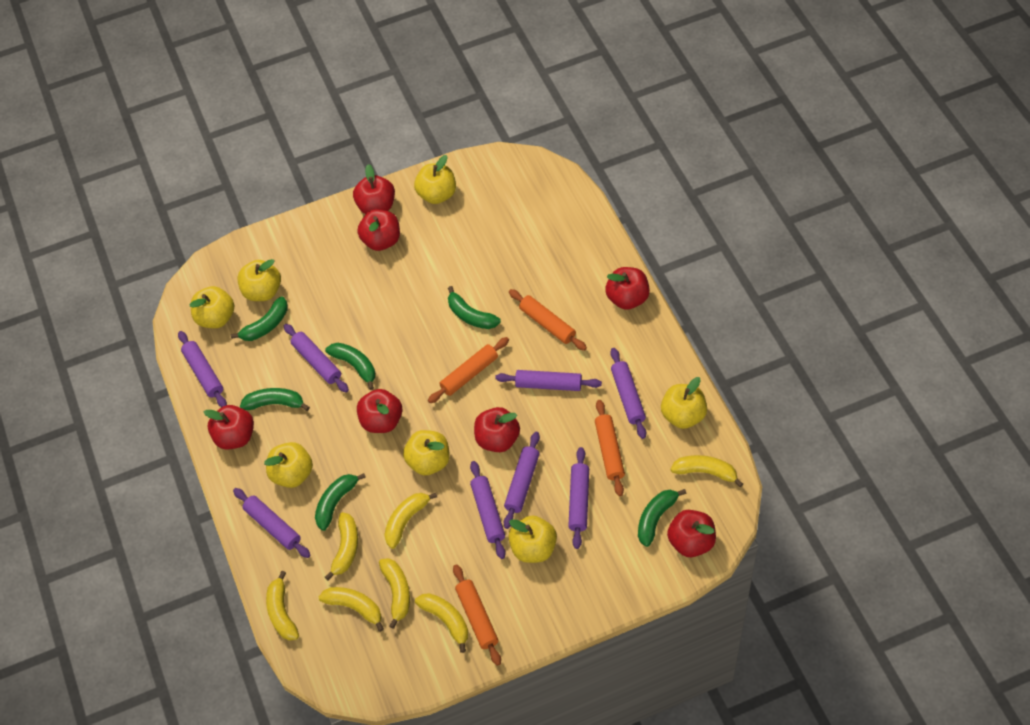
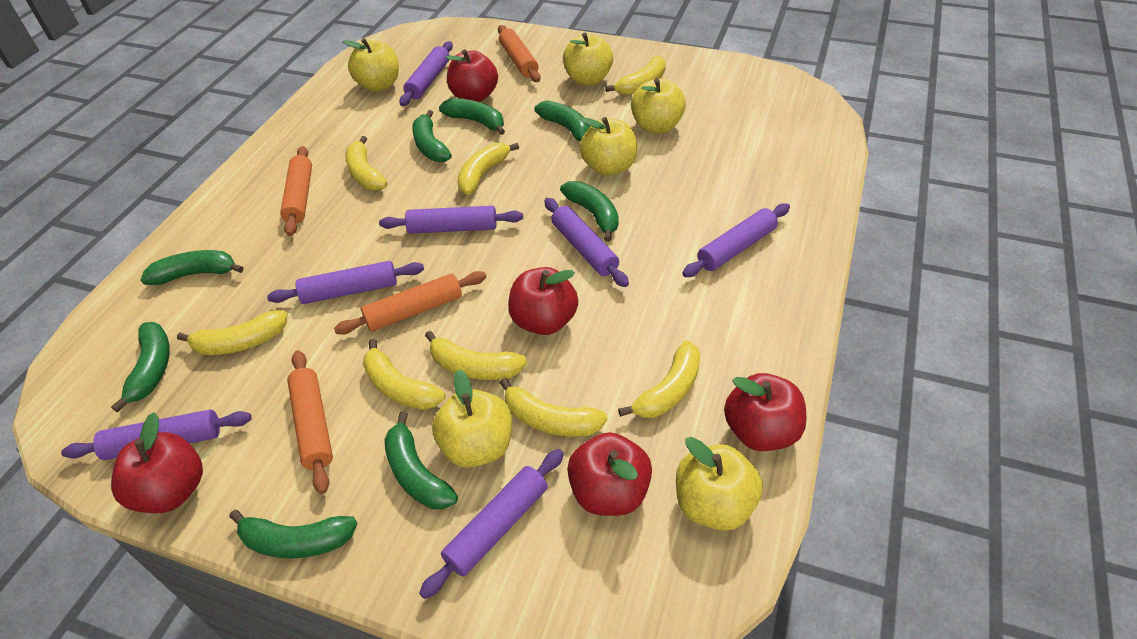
green banana: [231,297,288,341] [240,388,310,411] [315,473,366,531] [325,343,375,390] [448,286,501,329] [638,489,686,547] = 6 -> [111,322,170,413] [140,250,243,285] [229,510,357,559] [384,412,458,509] [412,110,452,162] [439,98,505,135] [534,100,591,142] [560,181,619,242] = 8
purple rolling pin: [178,331,227,407] [233,488,311,558] [284,324,349,393] [470,461,506,559] [495,370,602,391] [504,432,540,529] [568,447,589,549] [610,348,646,439] = 8 -> [61,409,252,460] [267,261,424,304] [379,206,523,234] [399,41,453,106] [419,449,564,599] [544,198,629,287] [682,203,790,277] = 7
red apple: [204,405,254,450] [353,164,395,214] [357,210,400,251] [357,389,402,433] [474,407,520,452] [605,267,650,310] [667,510,716,557] = 7 -> [111,412,203,514] [446,49,498,102] [508,267,578,335] [567,432,652,516] [724,373,806,451] = 5
yellow apple: [190,286,234,328] [237,259,281,301] [264,442,313,488] [403,430,450,476] [414,155,456,204] [508,515,557,563] [661,377,707,429] = 7 -> [342,38,399,92] [432,370,512,468] [563,33,613,85] [580,117,637,176] [631,78,686,133] [676,437,763,531] = 6
yellow banana: [266,571,299,641] [319,587,384,632] [325,512,358,581] [379,558,410,629] [384,493,437,549] [415,593,468,653] [671,455,743,487] = 7 -> [177,310,288,355] [345,136,387,190] [363,339,445,410] [425,331,527,380] [457,143,519,195] [499,378,608,437] [605,56,666,95] [618,341,701,418] = 8

